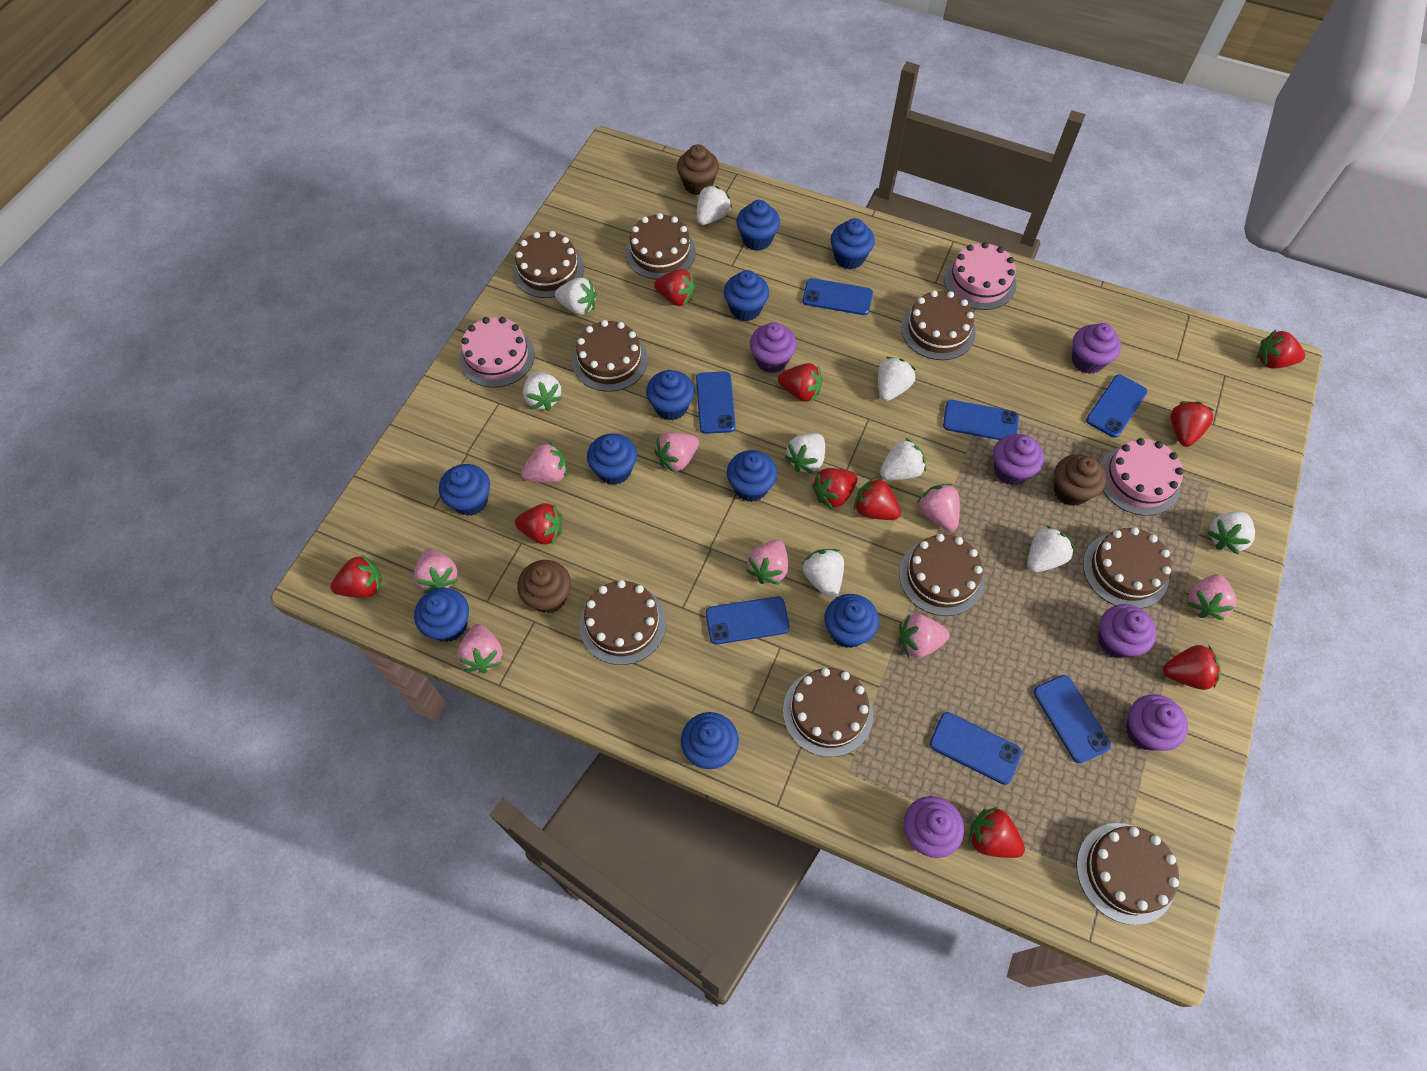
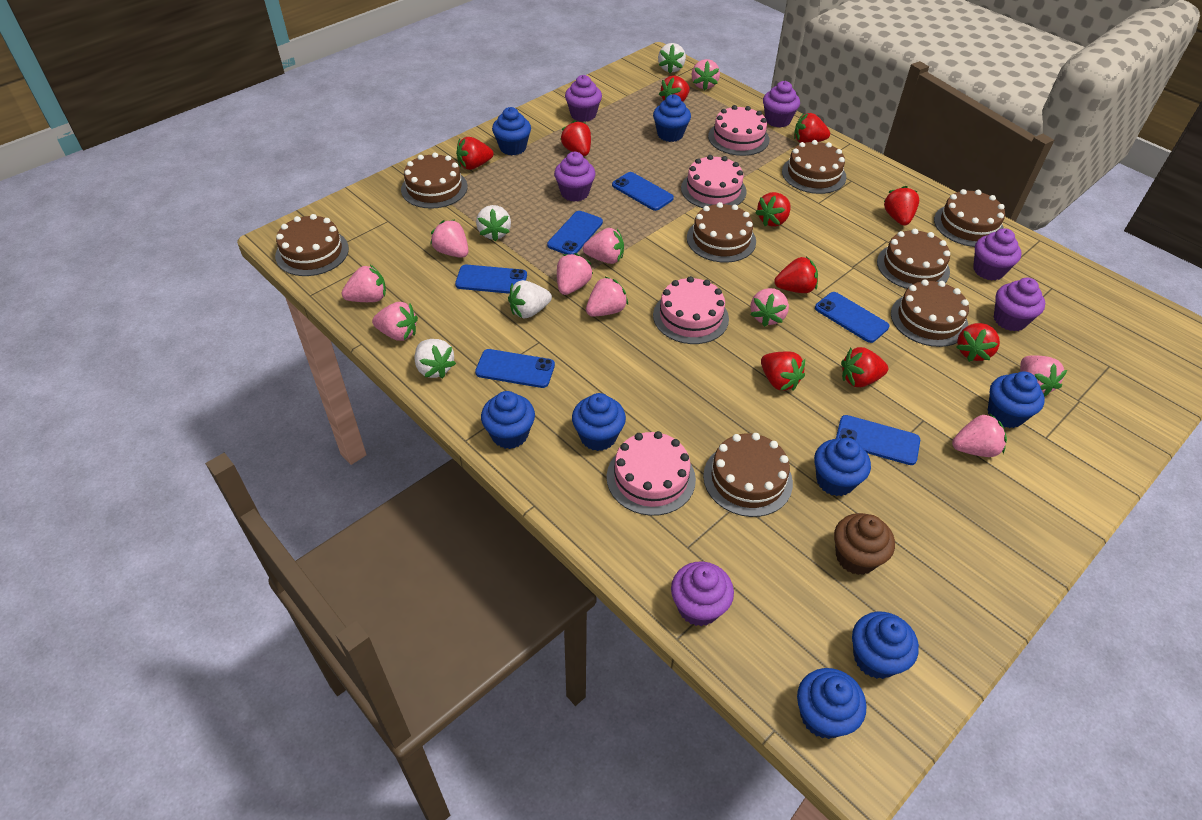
blue cupcake: [414,588,469,642] [439,464,490,516] [587,433,637,485] [646,370,695,420] [681,712,739,769] [724,270,769,321] [727,450,777,502] [736,200,780,251] [825,594,879,648] [830,218,875,269] = 10 -> [481,391,535,449] [492,107,531,155] [572,393,626,451] [653,94,691,142] [797,668,866,739] [814,438,871,496] [852,611,919,679] [988,372,1045,428] = 8
blue phone: [696,371,736,434] [706,596,790,644] [803,278,873,315] [930,712,1022,785] [943,400,1019,440] [1034,675,1111,763] [1086,375,1148,438] = 7 -> [455,265,527,294] [475,349,555,388] [547,211,603,254] [612,172,674,211] [815,292,889,343] [836,415,920,465] = 6
brown cake: [513,231,584,298] [572,320,648,392] [580,580,666,665] [625,213,696,280] [783,668,874,757] [899,534,984,616] [901,290,976,360] [1076,823,1179,925] [1083,527,1172,609] = 9 -> [275,214,349,276] [401,153,468,209] [687,202,756,263] [703,433,793,517] [782,140,846,194] [877,229,950,289] [891,280,969,347] [934,189,1005,247] = 8
brown cupcake: [517,560,571,613] [677,144,719,195] [1054,454,1106,506] = 3 -> [834,513,895,575] = 1
pink cake: [459,317,535,388] [944,242,1017,310] [1100,438,1184,516] = 3 -> [607,431,696,516] [653,276,729,344] [681,155,747,208] [708,105,769,156] = 4
pink strawberry: [414,549,458,594] [457,624,502,673] [521,442,567,483] [654,433,699,473] [746,540,788,584] [899,614,950,658] [917,484,960,531] [1188,574,1236,620] = 8 -> [342,265,386,302] [372,302,418,341] [430,220,469,258] [557,253,593,295] [583,228,624,264] [586,276,628,317] [692,59,720,90] [750,288,789,327] [952,413,1007,457] [1020,355,1067,397] = 10
white strawberry: [523,371,562,411] [555,278,597,315] [696,185,732,225] [785,433,825,474] [802,549,844,598] [878,357,916,401] [880,438,926,480] [1027,525,1075,572] [1207,512,1255,554] = 9 -> [414,339,456,378] [476,205,511,242] [508,280,552,318] [658,43,686,73] = 4

